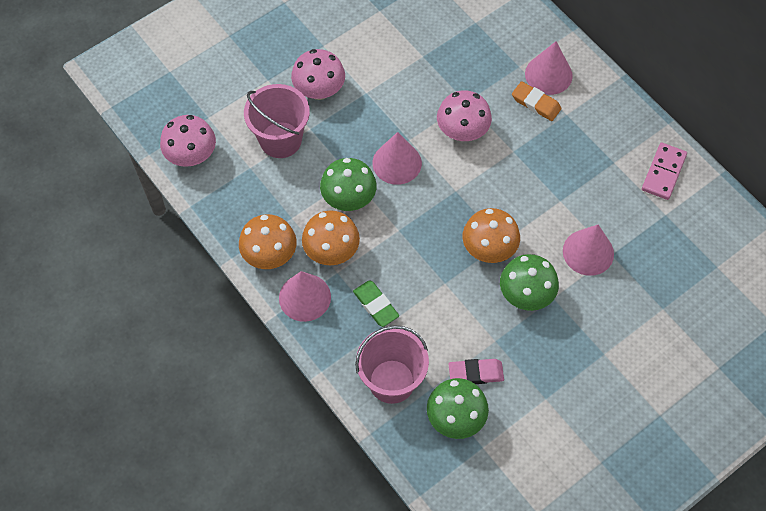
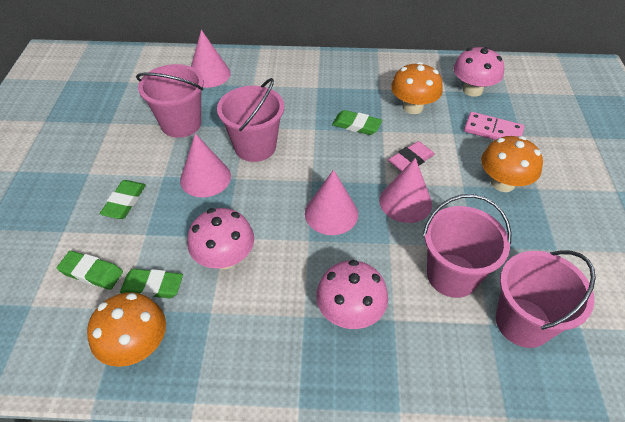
green eraser: [353,280,399,327] = 1 -> [57,251,123,290] [100,180,146,219] [120,269,183,298] [332,110,382,135] = 4
green mushroom: [320,158,377,211] [427,378,489,439] [500,254,559,311] = 3 -> none = 0
orange eraser: [512,81,562,121] = 1 -> none = 0
pink bucket: [244,84,310,158] [355,325,429,404] = 2 -> [136,64,204,138] [217,78,284,162] [423,194,512,298] [496,250,596,348] = 4

